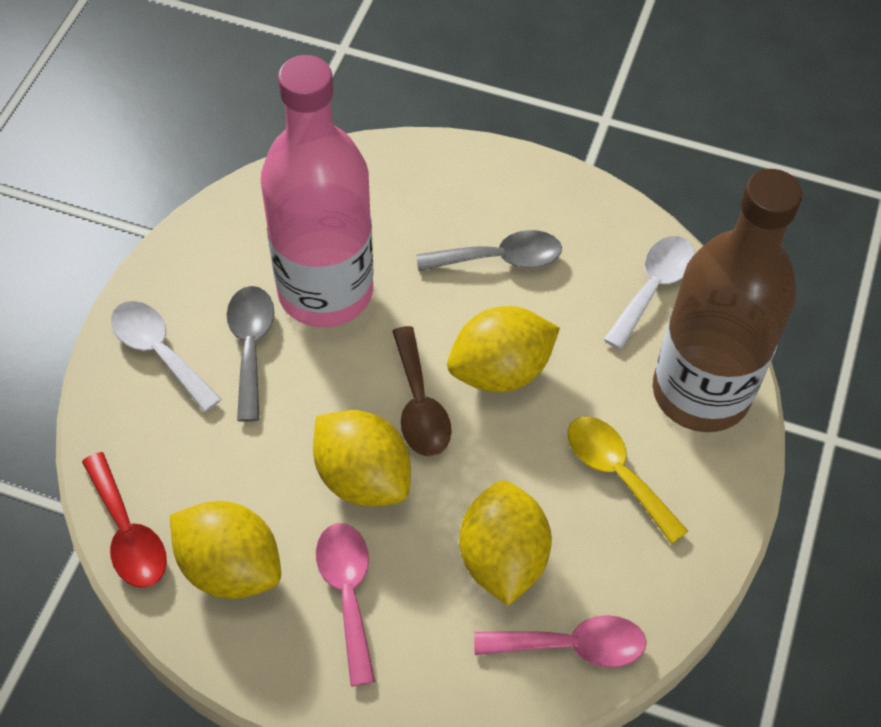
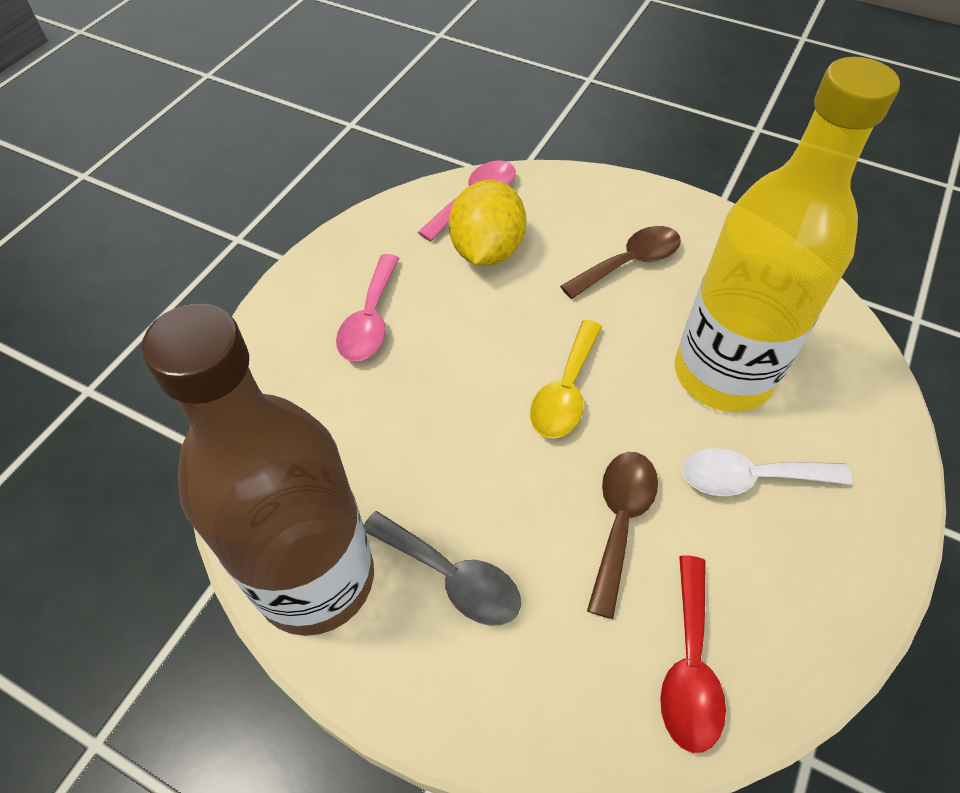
brown spoon: [392,326,451,456] = 1 -> [560,226,681,299] [587,452,658,619] = 2
grey spoon: [227,286,274,422] [416,230,562,271] = 2 -> [364,511,521,626] = 1
pink bottle: [261,55,373,327] = 1 -> none = 0
white spoon: [111,301,222,412] [603,236,695,350] = 2 -> [682,448,853,496] = 1
yellow bottle: none = 0 -> [675,57,900,412] = 1
yellow lemon: [170,501,281,599] [313,410,411,506] [447,306,560,392] [459,481,552,606] = 4 -> [449,180,526,266] = 1

